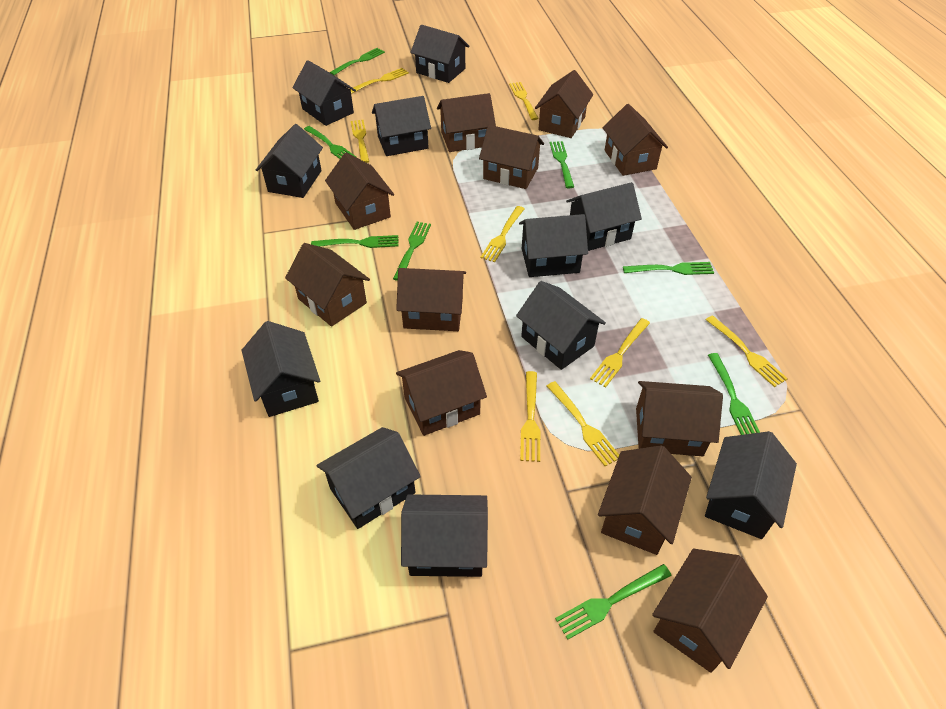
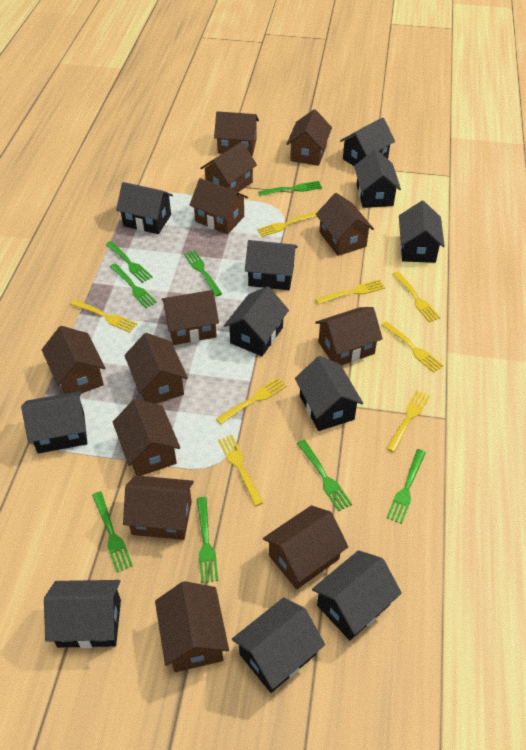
brown house: [285,243,370,327] [325,153,394,230] [396,268,466,331] [396,350,487,436] [437,93,496,152] [479,125,544,189] [535,70,594,138] [598,445,692,555] [603,104,668,176] [636,381,723,456] [652,549,768,673] = 11 -> [42,326,105,394] [113,399,180,476] [123,475,194,540] [124,333,188,404] [155,581,229,672] [161,290,219,345] [189,178,248,234] [200,142,257,192] [214,111,259,156] [263,505,348,590] [287,109,332,166] [315,307,383,365] [316,193,374,256] = 13

